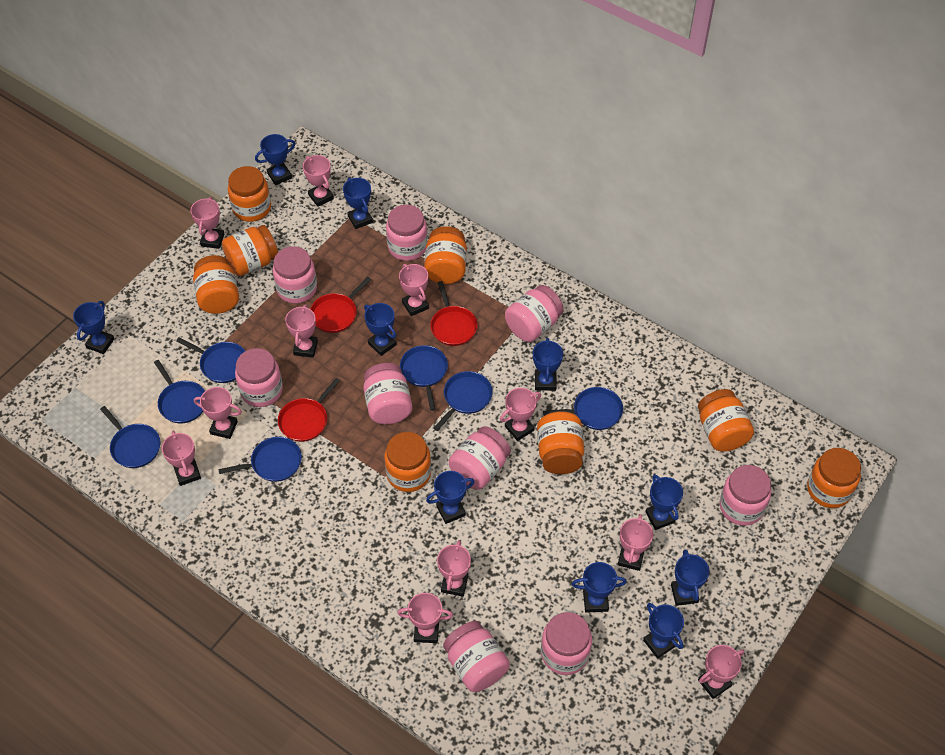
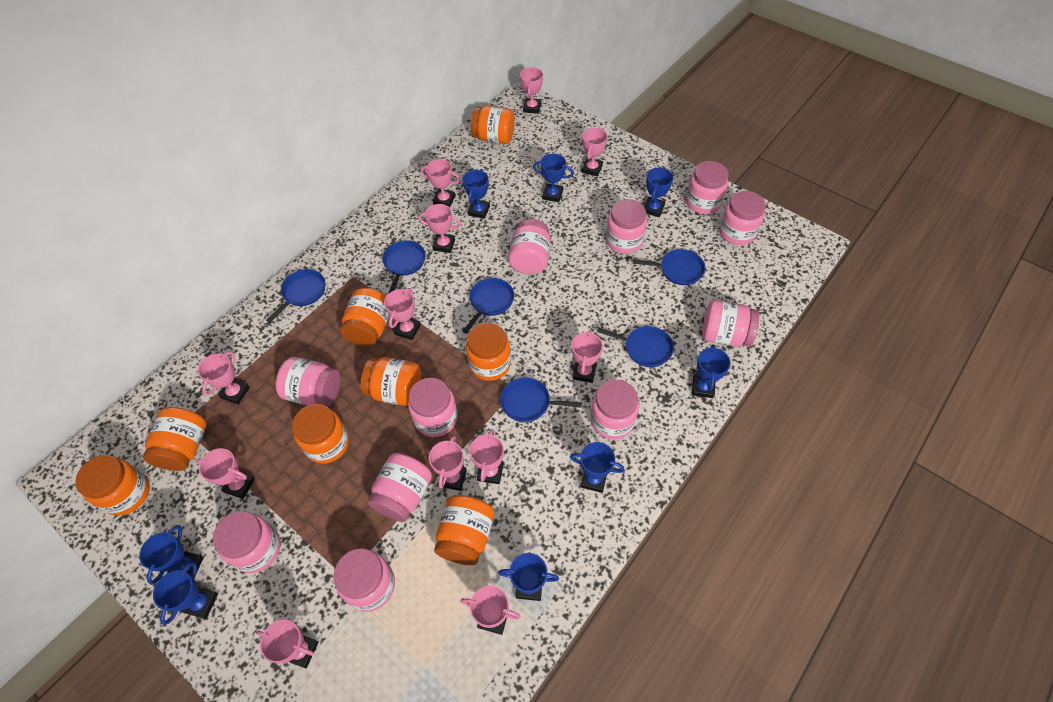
blue pan: [100,406,160,468] [154,360,205,423] [176,337,245,383] [218,437,302,482] [400,345,448,411] [434,371,493,431] [543,387,623,430] = 7 -> [266,269,325,323] [382,240,426,294] [463,278,514,334] [500,378,582,422] [597,326,674,367] [633,249,705,285] = 6
blue trophy: [73,301,114,354] [255,134,295,185] [343,178,373,229] [364,303,397,356] [426,471,475,524] [533,338,563,391] [572,562,627,613] [643,603,684,659] [645,474,683,530] [671,549,709,606] = 10 -> [139,525,204,585] [153,562,218,625] [462,169,490,219] [498,553,559,601] [533,153,574,202] [570,442,625,493] [644,167,673,217] [692,344,731,398] = 8
pink jar: [235,348,283,407] [273,247,317,304] [363,363,412,424] [386,205,428,261] [443,621,510,692] [449,426,511,490] [505,285,564,342] [541,612,592,675] [719,465,771,526] = 9 -> [213,511,281,573] [276,357,340,407] [334,548,395,612] [367,453,432,522] [408,378,458,437] [508,219,550,274] [590,380,639,439] [606,199,647,254] [686,161,729,214] [702,300,759,347] [719,191,766,245] = 11
pink trophy: [162,431,201,486] [190,197,224,249] [194,387,242,439] [285,304,318,358] [303,155,334,207] [397,593,453,643] [399,264,429,316] [437,540,471,597] [500,388,541,441] [618,514,653,571] [698,645,744,699] = 11 -> [197,448,255,499] [198,351,250,404] [256,620,319,668] [384,288,421,340] [418,204,461,253] [420,159,460,207] [429,436,467,491] [461,586,521,635] [469,429,504,484] [520,67,543,114] [571,329,603,383] [582,128,608,176] = 12
red pan: [278,378,340,442] [310,277,372,333] [430,281,478,346] = 3 -> none = 0

